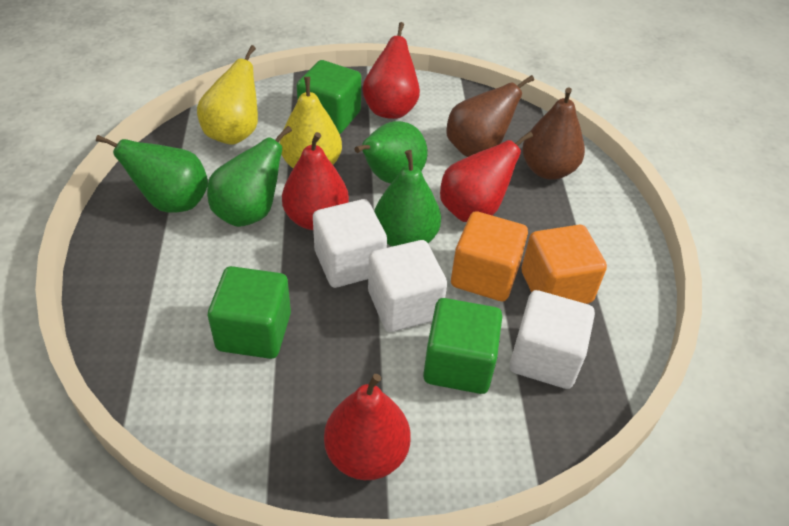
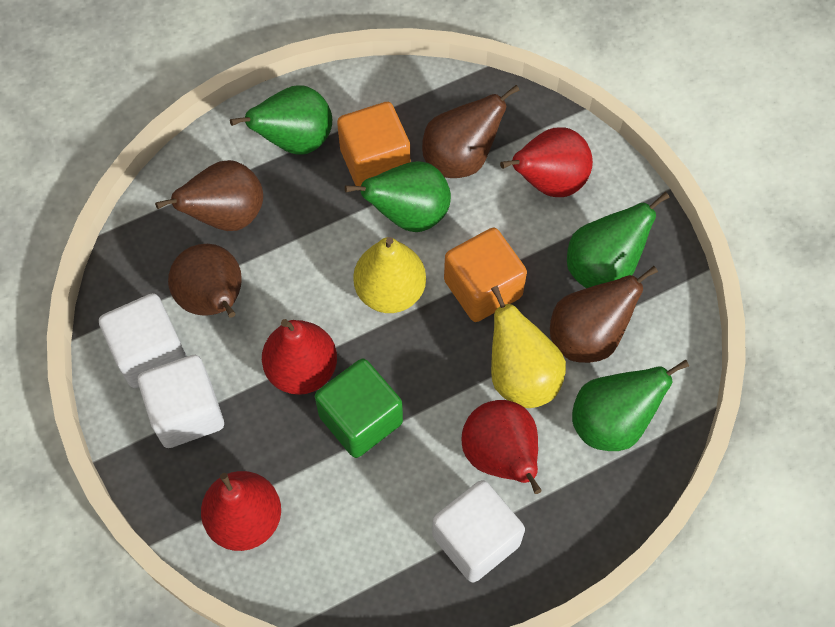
brown pear: [446,75,534,157] [522,87,585,180] = 2 -> [155,160,263,231] [168,244,242,318] [422,85,520,178] [550,266,658,363] = 4
green cube: [208,266,291,359] [297,60,361,134] [423,298,502,394] = 3 -> [315,359,403,458] = 1

